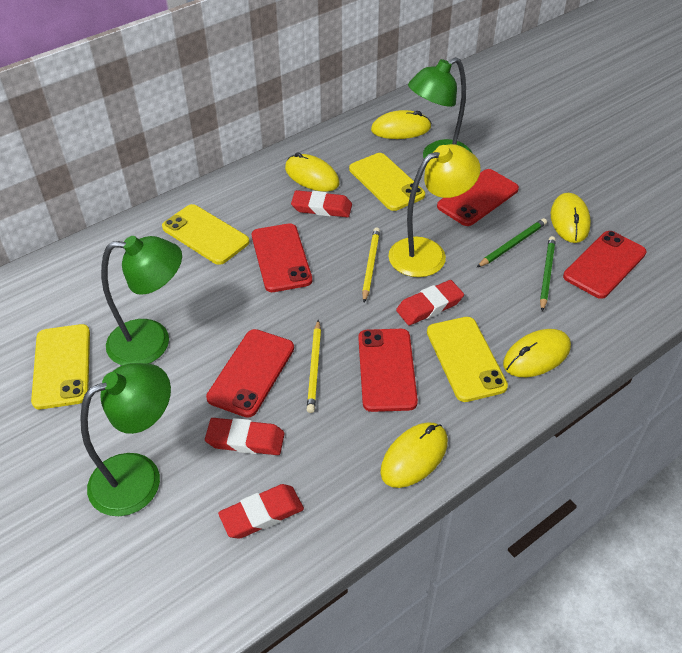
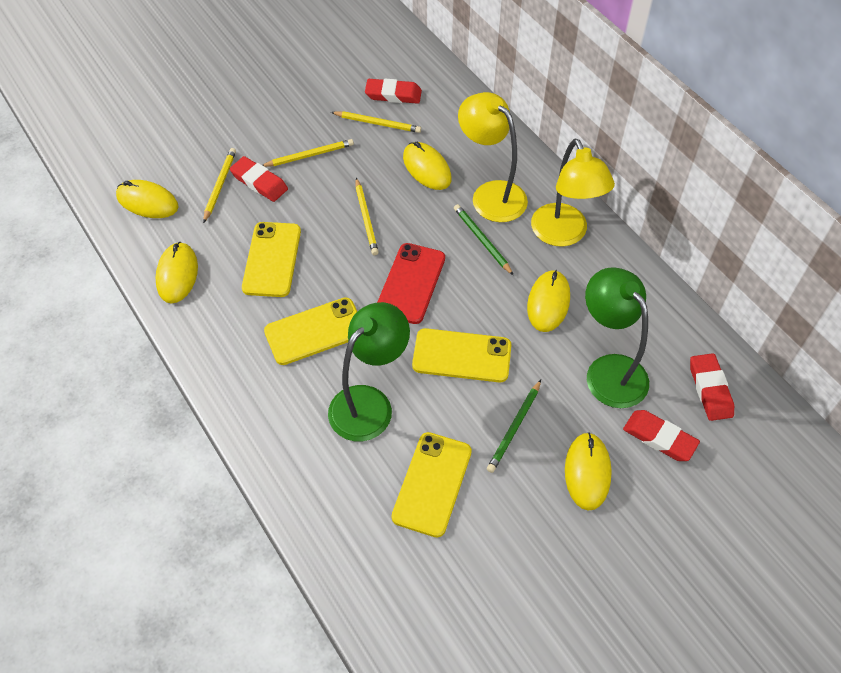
green lamp: [80,363,171,516] [101,236,182,365] [408,57,472,158] = 3 -> [328,302,410,441] [585,267,649,408] = 2
red phone: [206,329,294,418] [252,223,312,292] [358,329,418,412] [437,169,519,226] [563,231,647,299] = 5 -> [378,243,445,324] = 1
yellow lamp: [388,144,481,277] = 1 -> [458,92,528,222] [531,139,615,247] = 2
yellow pencil: [307,319,321,413] [362,228,380,302] = 2 -> [203,148,236,223] [263,139,354,167] [331,111,421,133] [355,178,379,255] = 4

